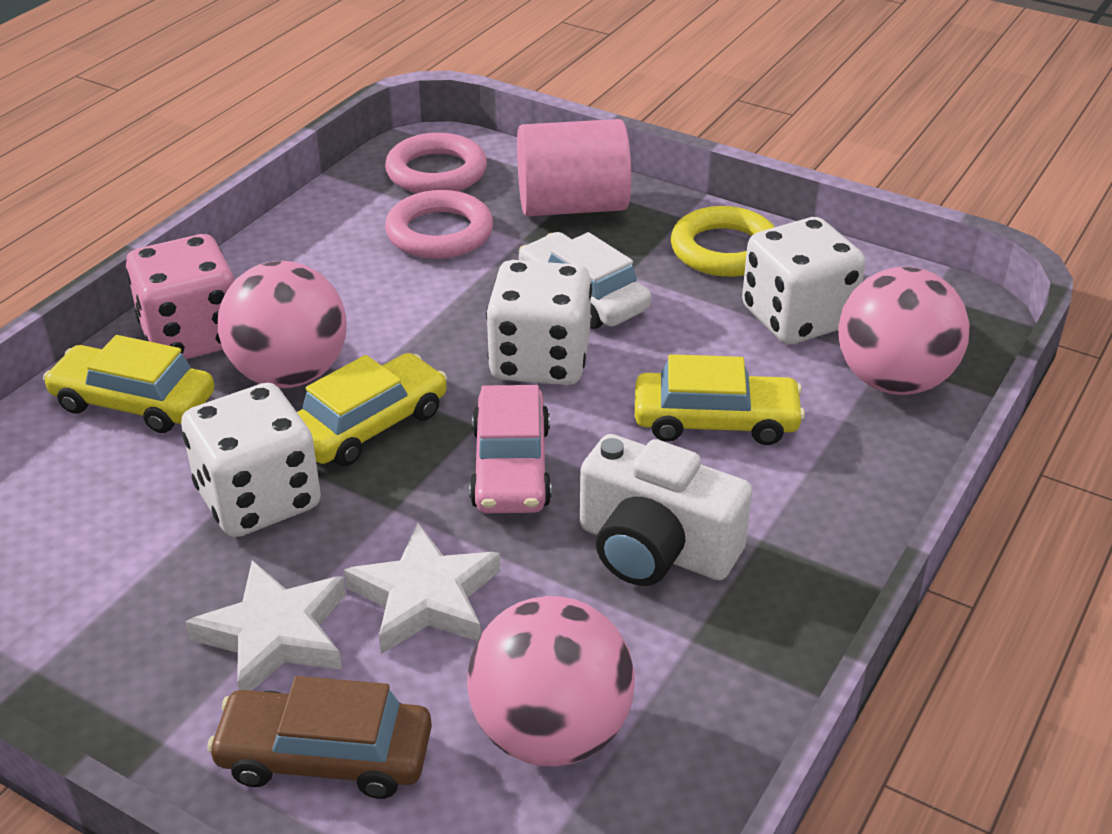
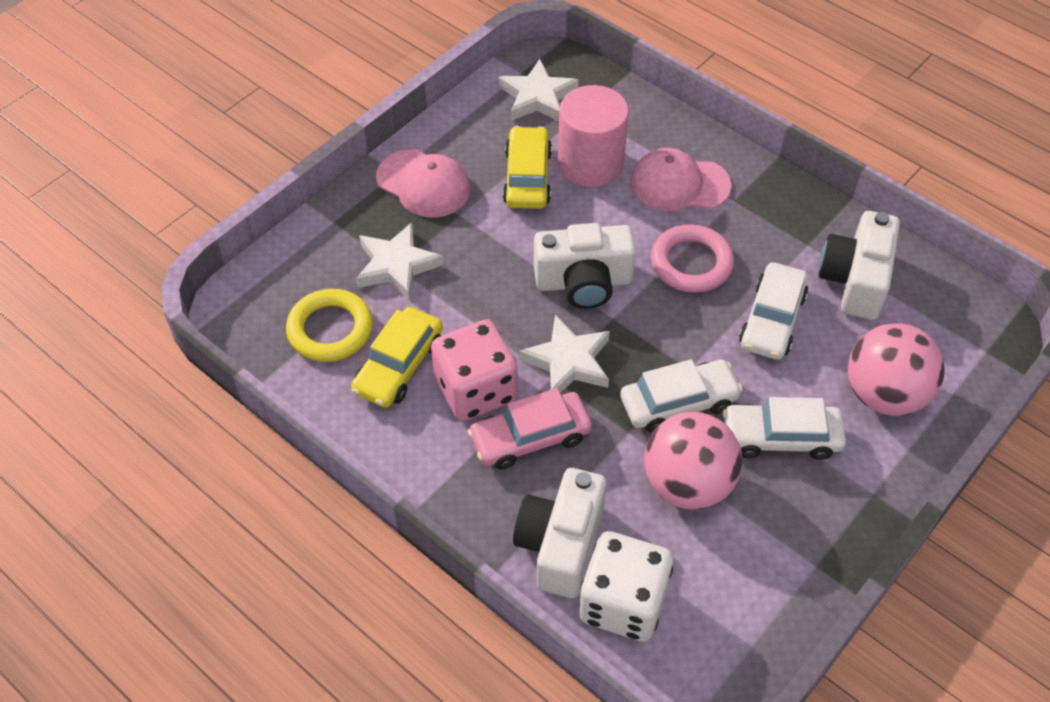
brown car: [207,676,432,799] = 1 -> none = 0
pink ball: [218,261,346,388] [467,596,635,767] [838,267,970,395] = 3 -> [644,412,742,510] [848,323,945,416] = 2
pink cap: none = 0 -> [376,149,470,218] [630,148,732,211] = 2
pink ring: [385,133,487,193] [385,190,493,259] = 2 -> [651,224,734,293] = 1
white camera: [580,434,752,586] = 1 -> [513,468,607,598] [534,223,636,309] [819,211,900,320] = 3
white car: [519,232,651,329] = 1 -> [620,359,743,432] [723,397,846,460] [739,262,808,360] = 3
white dice: [181,383,321,537] [486,260,592,385] [742,217,865,344] = 3 -> [579,531,673,642] = 1
white star: [185,560,346,691] [344,523,500,654] = 2 -> [356,222,444,301] [499,59,579,121] [519,315,610,393] = 3
yellow car: [43,335,214,433] [297,353,447,466] [635,354,805,445] = 3 -> [351,307,443,408] [503,126,552,209] = 2

